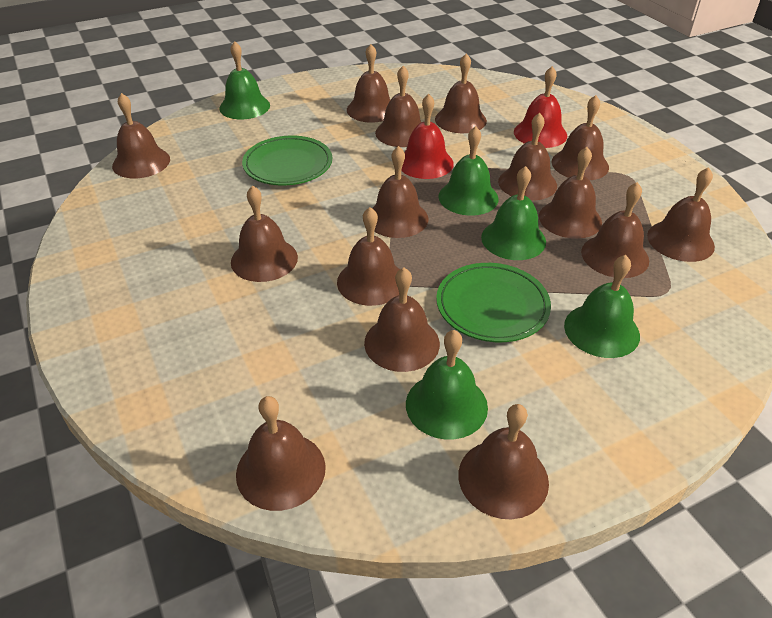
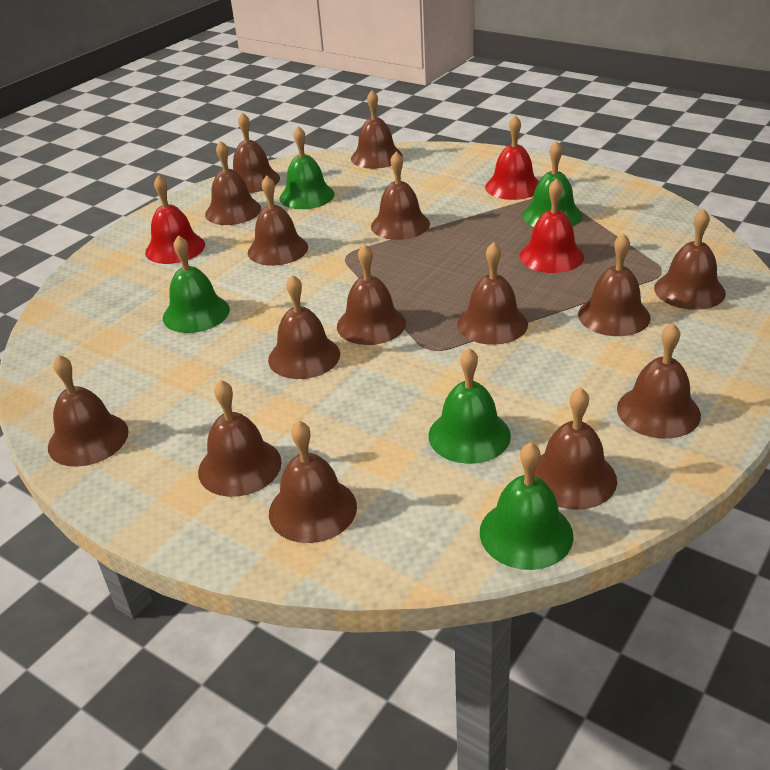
green plate: [242,136,332,185] [436,263,551,342] = 2 -> none = 0
red bell: [401,94,454,179] [514,66,567,148] = 2 -> [145,175,205,264] [485,115,539,200] [520,178,584,273] = 3

